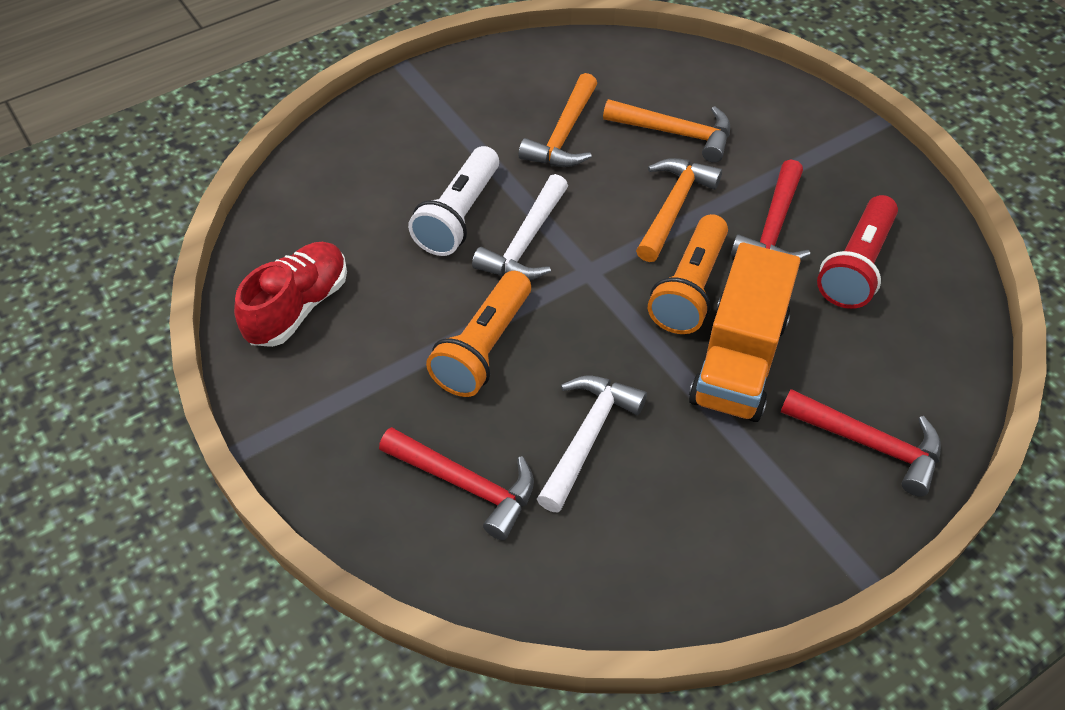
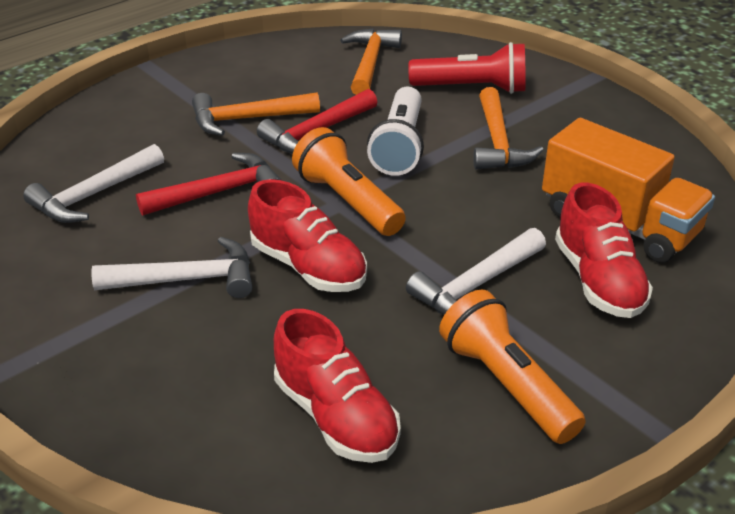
red hammer: [379,427,534,540] [731,159,810,261] [781,389,941,497] = 3 -> [136,153,282,216] [257,89,377,154] = 2
red shoe: [234,242,347,347] = 1 -> [248,179,367,292] [274,309,401,463] [555,183,653,318] = 3
white hammer: [472,174,568,280] [537,376,647,513] = 2 -> [23,144,164,223] [91,237,252,298] [406,228,546,315] = 3

